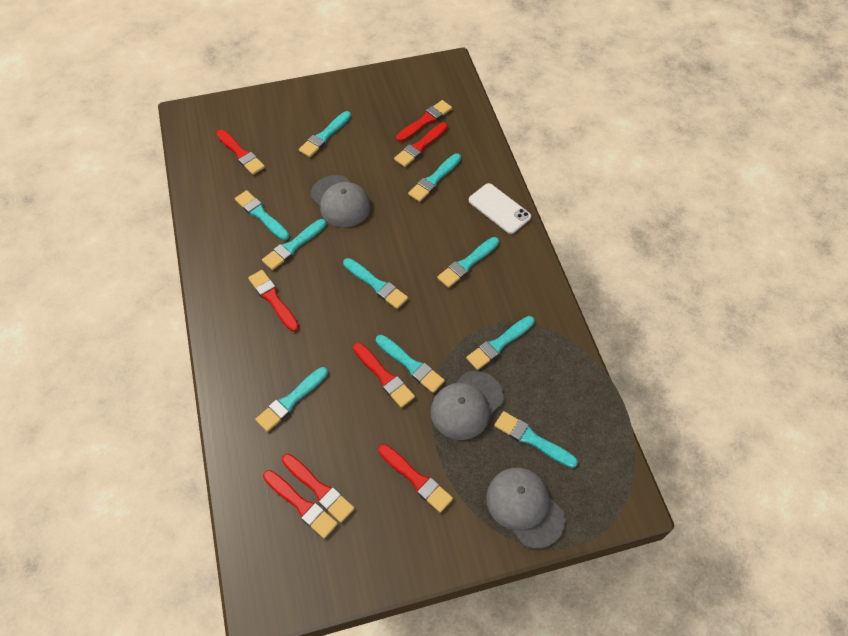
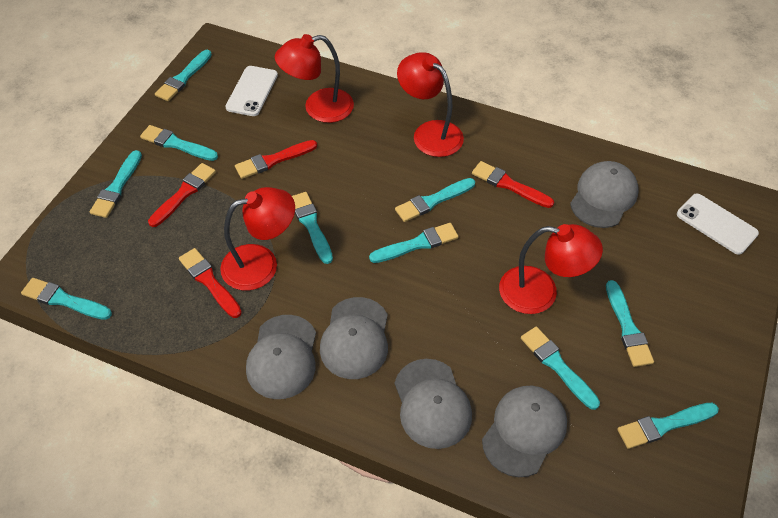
grey cap: [311,175,371,227] [431,371,504,440] [486,468,565,549] = 3 -> [246,315,316,399] [320,297,388,379] [394,359,472,449] [482,386,567,477] [570,161,639,228] = 5
red brush: [216,129,265,175] [248,270,299,332] [263,470,338,539] [282,454,355,523] [353,343,415,408] [378,444,453,513] [394,122,448,167] [396,100,452,142] = 8 -> [148,163,216,227] [179,248,242,318] [235,140,317,179] [472,161,554,208] = 4
red lamp: none = 0 -> [220,187,295,291] [275,34,354,123] [397,52,464,157] [499,224,603,314] = 4
white phone: [469,183,531,234] = 1 -> [225,66,278,116] [677,194,759,255] = 2

